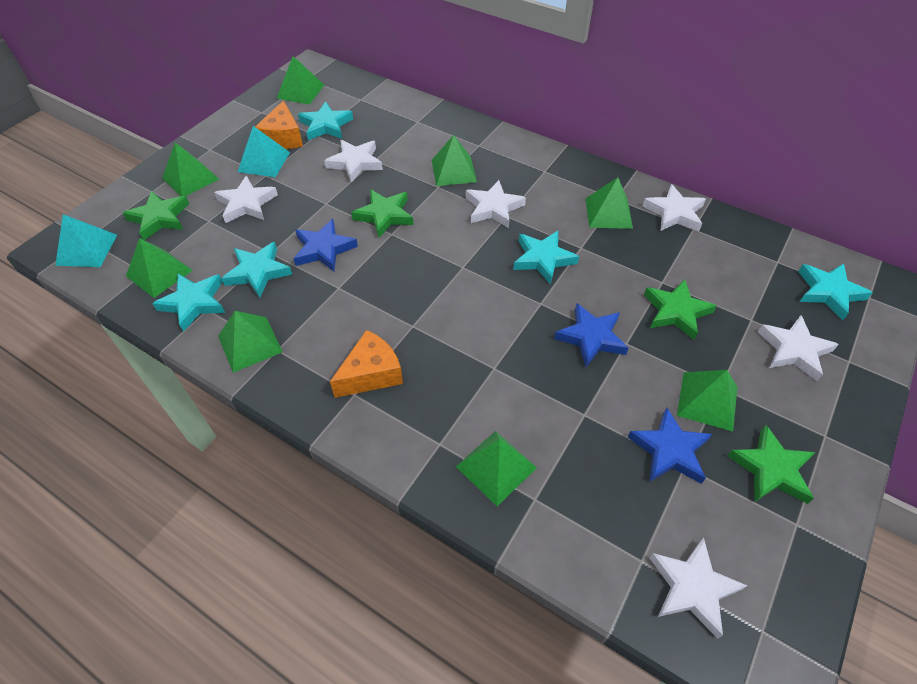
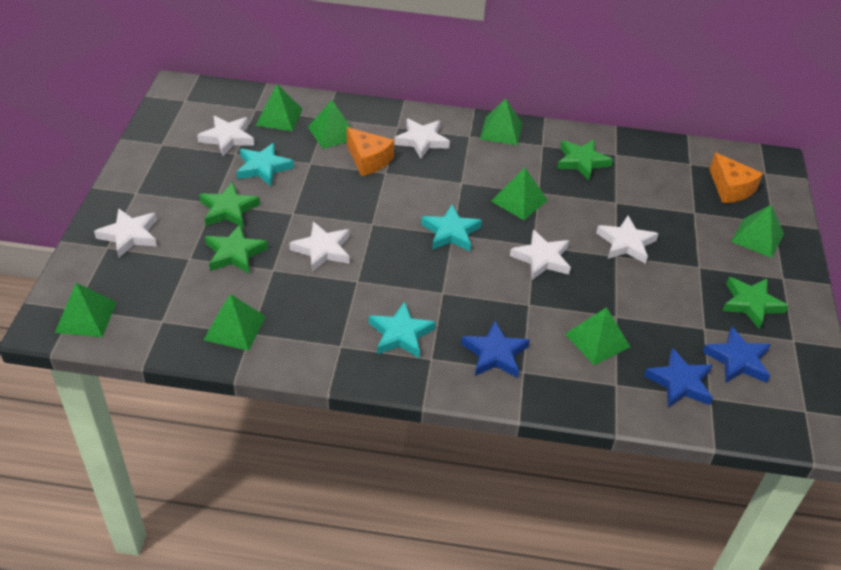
turquoise pyramid: [55,214,117,267] [238,126,290,177] = 2 -> none = 0
turquoise star: [152,274,225,332] [221,242,292,298] [298,101,353,141] [513,231,579,285] [798,263,873,320] = 5 -> [237,143,294,186] [369,301,436,358] [421,205,482,251] = 3

